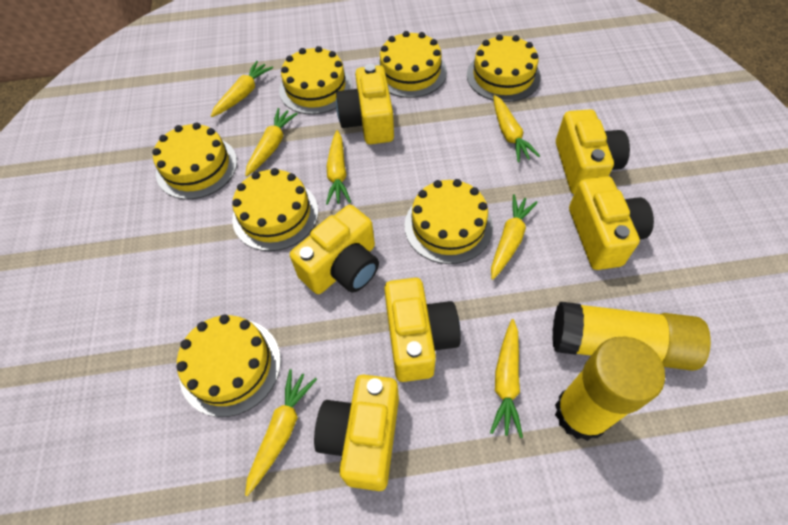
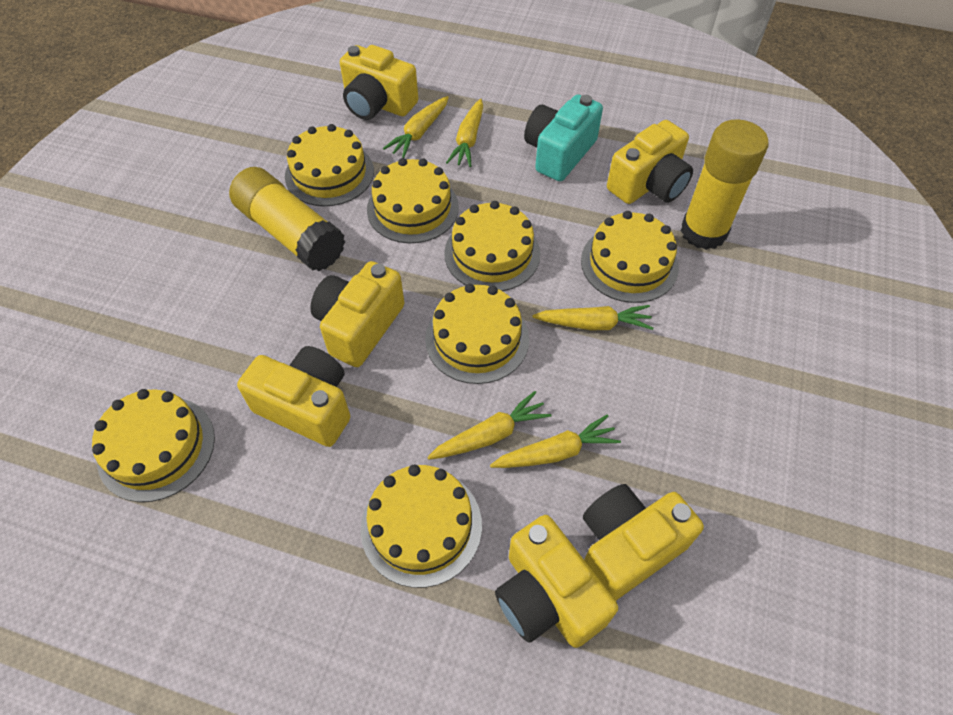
turquoise camera: none = 0 -> [524,94,603,181] = 1
yellow carrot: [211,61,273,117] [245,108,298,176] [245,369,317,496] [326,130,351,205] [490,319,523,438] [491,194,538,280] [493,95,540,162] = 7 -> [383,96,449,158] [427,391,552,460] [446,99,483,167] [490,415,621,468] [533,305,653,330] = 5

